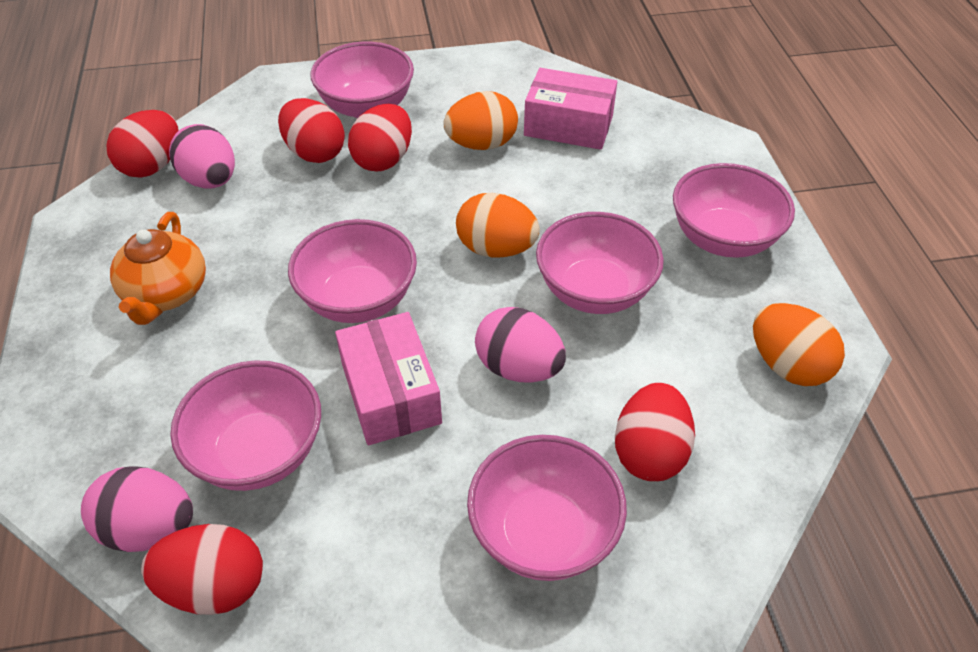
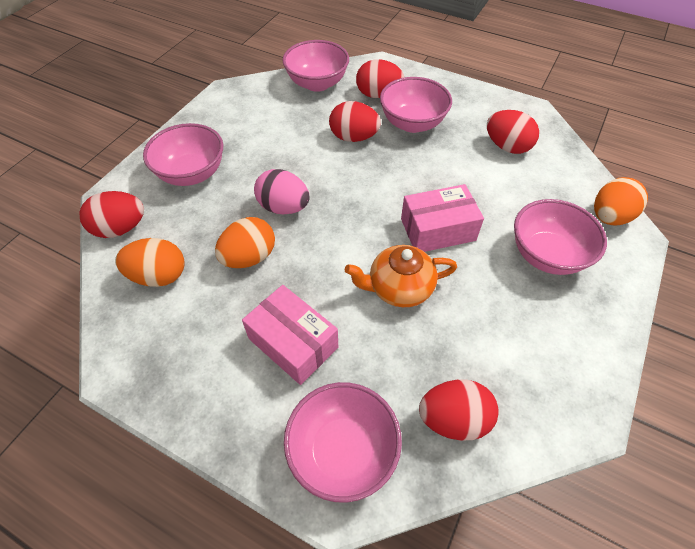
pink bowl: [170,360,321,491] [288,219,417,323] [310,41,414,118] [467,435,627,581] [536,212,664,314] [673,163,795,258] = 6 -> [143,123,223,186] [283,40,349,92] [284,382,402,503] [380,77,452,133] [514,199,607,275] = 5
pink egg: [81,466,193,552] [169,124,235,189] [475,307,566,383] = 3 -> [254,169,309,214] = 1

